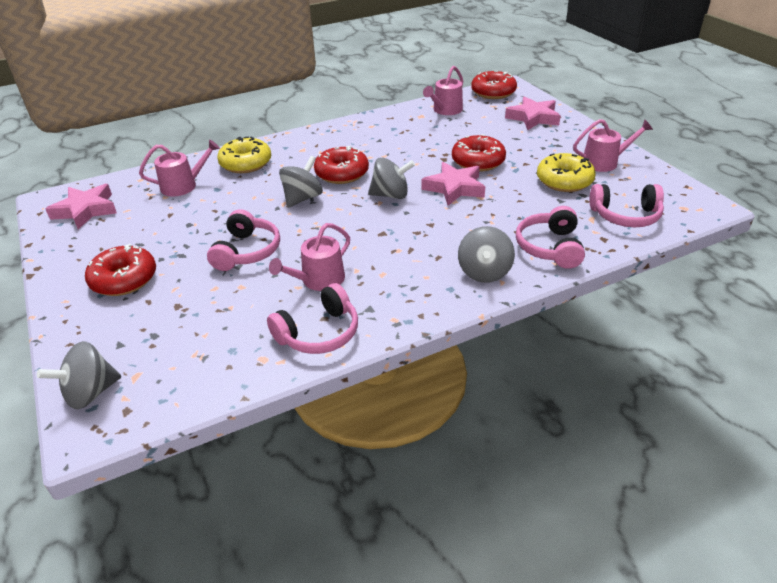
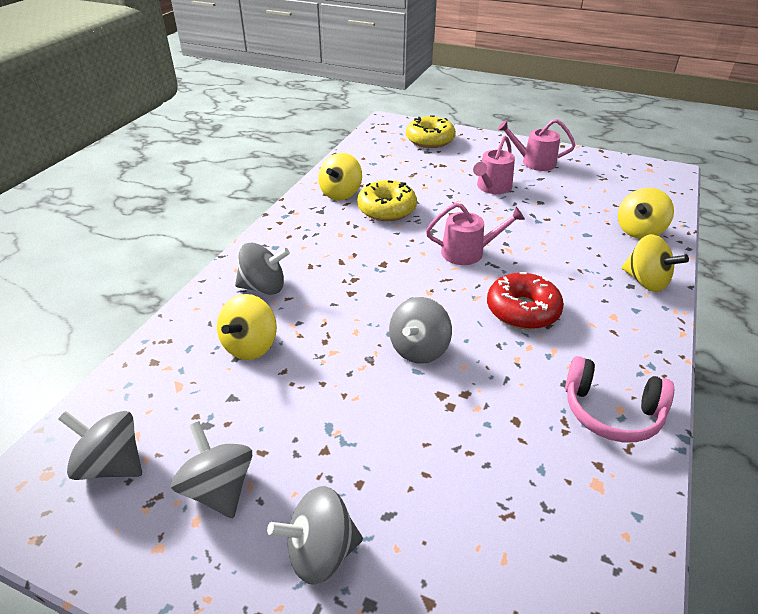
grey spinning top: [37,341,121,410] [279,156,323,208] [368,157,415,199] [458,226,515,283] = 4 -> [58,411,142,480] [171,421,252,518] [235,243,290,295] [267,486,363,585] [389,297,452,364] = 5
pink headphones: [207,209,280,271] [267,283,358,354] [516,206,585,269] [589,184,664,227] = 4 -> [565,356,674,442] = 1
pink star: [46,184,117,229] [422,162,485,206] [505,96,561,130] = 3 -> none = 0
pink watering can: [139,140,220,197] [269,223,350,291] [423,66,463,115] [573,119,653,172] = 4 -> [426,203,525,265] [473,135,515,194] [497,119,575,171] = 3
red donut: [85,244,156,296] [314,146,369,184] [452,134,506,172] [471,71,517,99] = 4 -> [487,272,564,330] = 1
yellow spinning top: none = 0 -> [217,294,277,360] [318,153,362,201] [618,188,674,239] [622,234,689,292] = 4

